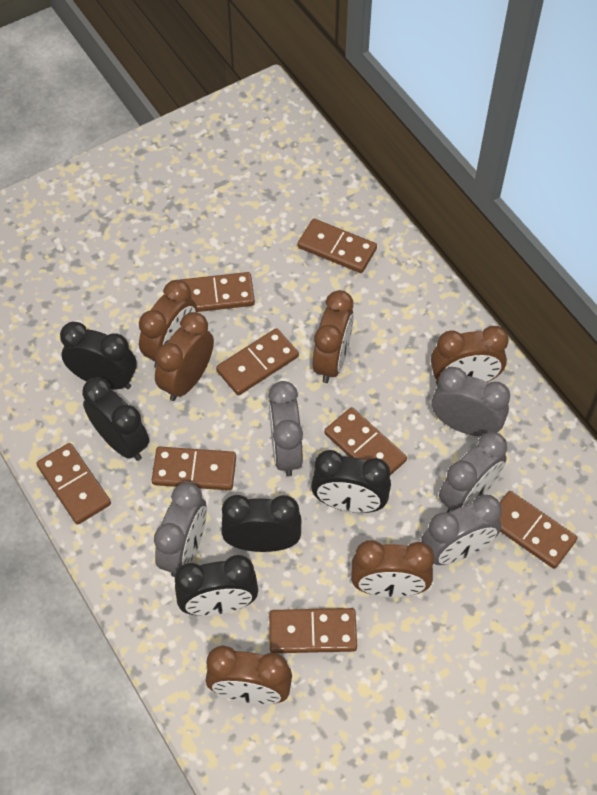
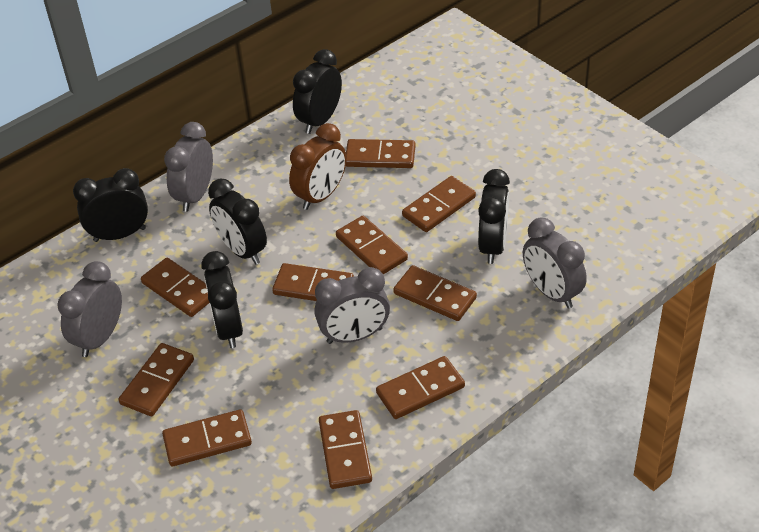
brown clock: [139,280,197,368] [155,312,214,401] [206,645,292,704] [313,290,354,383] [351,540,434,597] [431,326,509,385] = 6 -> [289,123,346,210] = 1
brown domino: [36,443,111,525] [152,446,236,490] [180,272,255,312] [216,328,299,395] [269,608,357,653] [298,219,377,273] [324,407,407,475] [499,491,577,569] = 8 -> [119,343,194,416] [141,258,210,317] [162,409,252,466] [272,263,354,301] [319,410,372,489] [336,216,408,274] [346,139,415,168] [376,356,465,419] [393,265,477,321] [402,176,476,232] = 10
grey clock: [154,483,207,577] [269,381,303,476] [421,495,502,565] [432,367,510,437] [439,432,507,513] = 5 -> [57,261,122,357] [164,122,213,212] [314,267,390,344] [523,218,587,309] = 4

